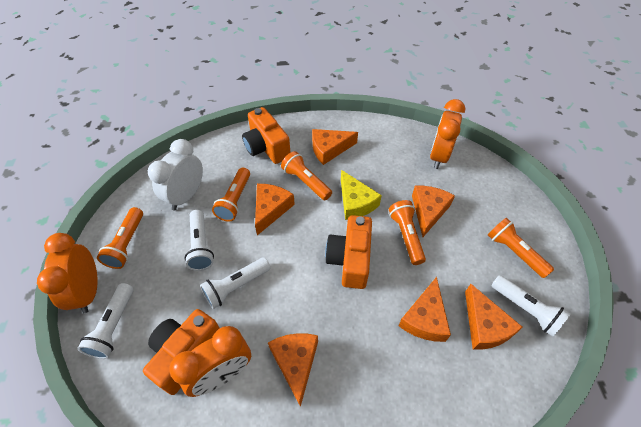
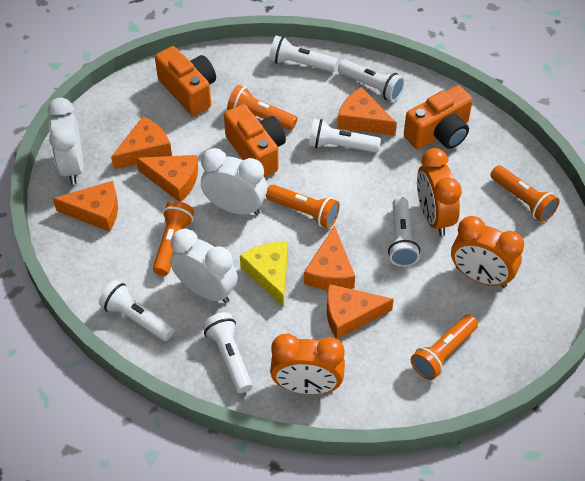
white clock: [148,139,203,210] = 1 -> [48,98,83,184] [170,229,238,303] [201,148,267,215] = 3
white flashlight: [77,283,134,359] [185,210,214,271] [200,257,270,309] [491,275,570,337] = 4 -> [99,280,175,341] [202,312,252,393] [269,35,338,72] [309,119,381,153] [338,60,405,102] [388,197,420,267] = 6

